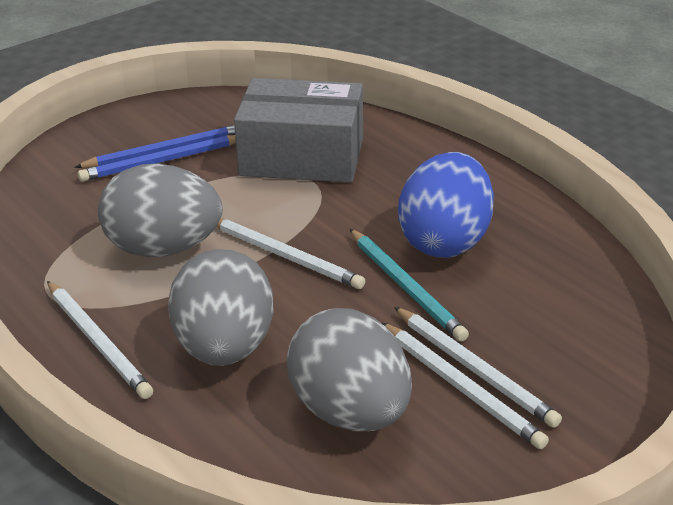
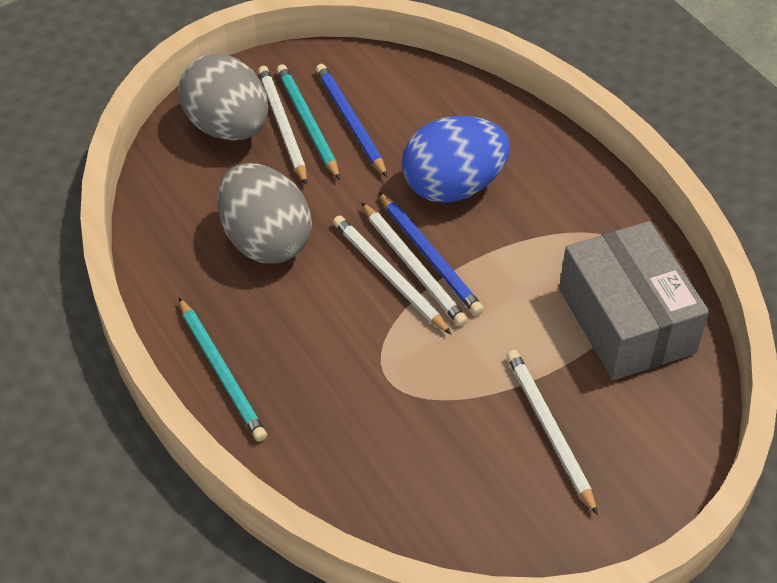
grey egg: [98,164,222,257] [168,249,273,366] [287,308,412,431] = 3 -> [178,53,269,141] [217,163,312,264] = 2
turquoise pencil: [350,229,469,342] = 1 -> [179,298,267,442] [277,64,340,180] = 2

